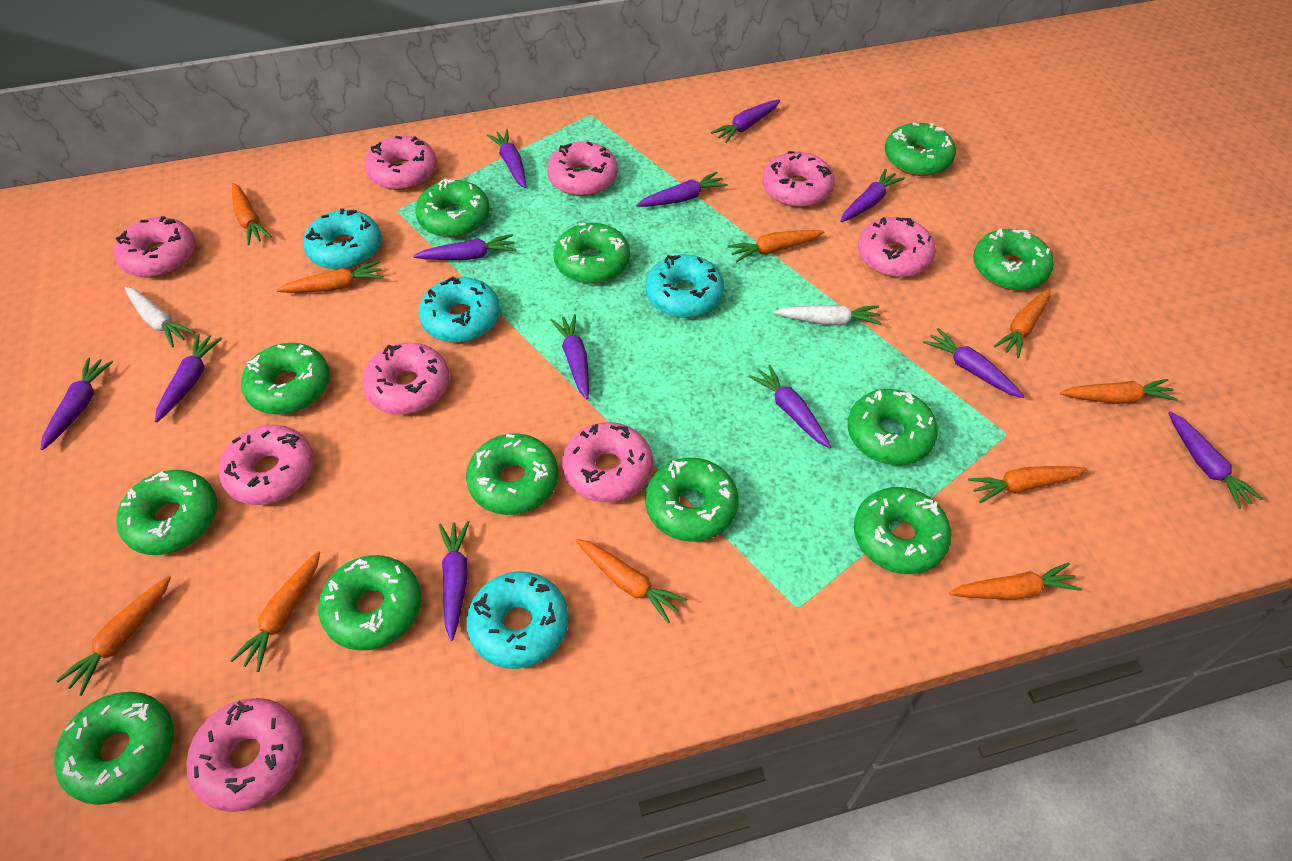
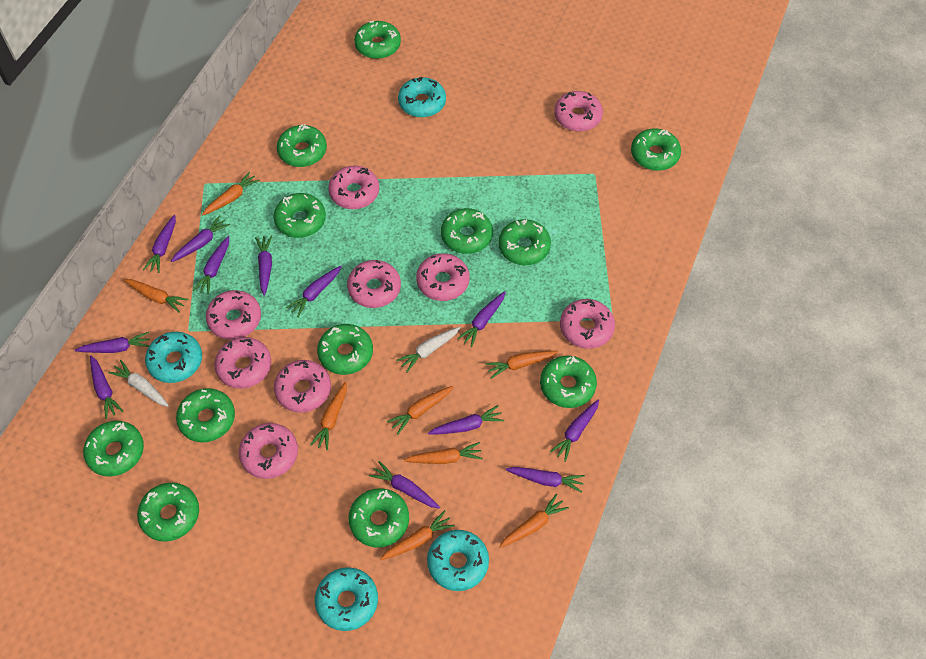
orange carrot: [56,576,171,696] [230,551,320,672] [232,183,272,245] [276,261,383,293] [576,539,687,623] [727,230,824,262] [949,562,1082,600] [968,466,1087,503] [994,287,1051,358] [1060,379,1178,404] = 10 -> [123,279,188,313] [202,171,260,215] [310,382,347,450] [380,510,455,560] [387,386,454,435] [404,442,483,464] [485,351,558,379] [499,494,569,548] = 8

